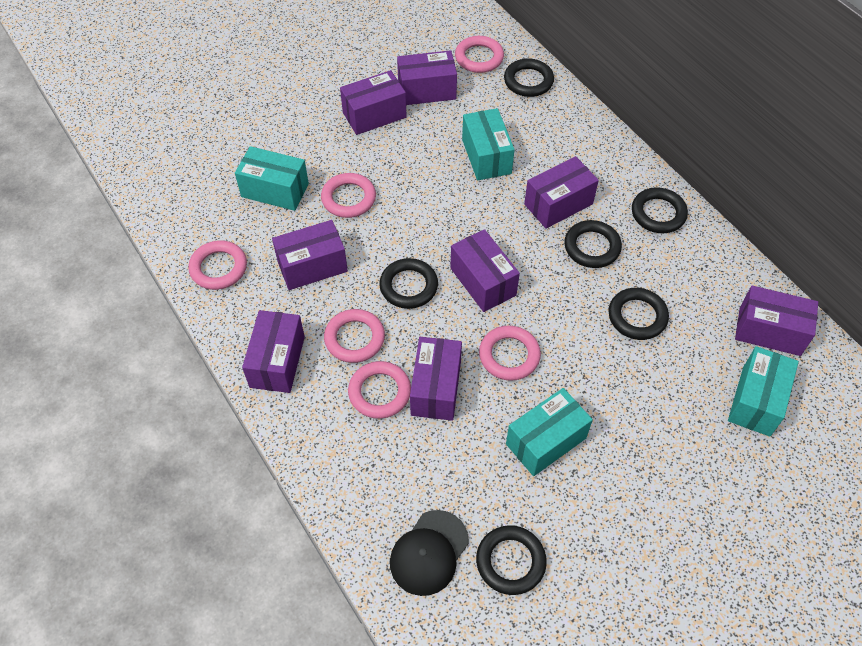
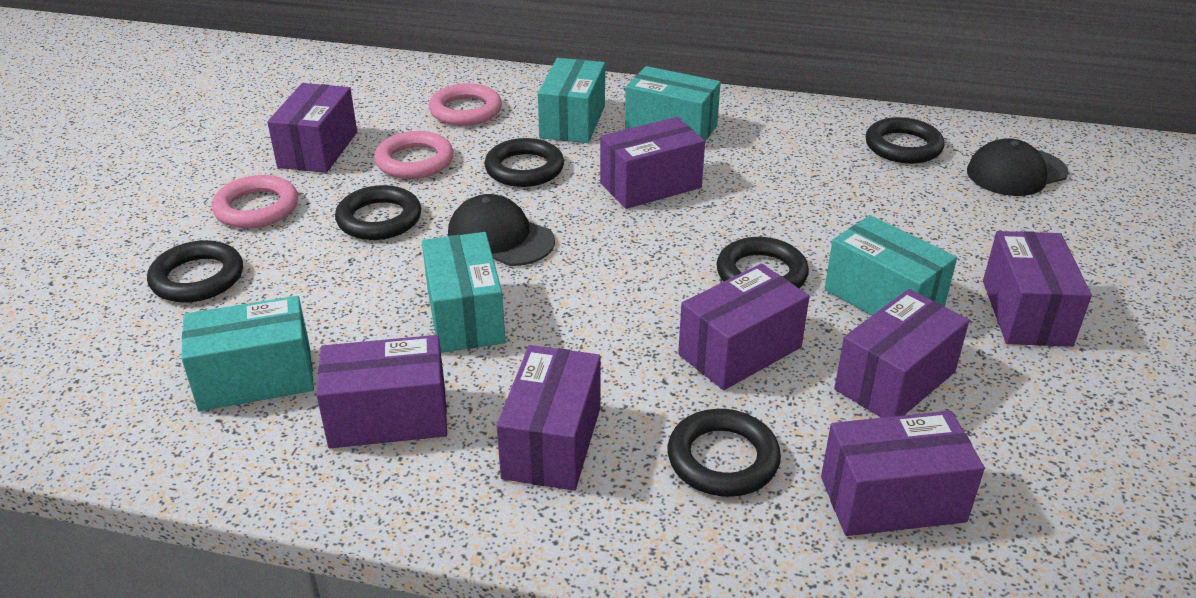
black cap: [390,510,469,596] = 1 -> [448,194,555,266] [967,138,1069,196] = 2
pink ring: [188,240,247,290] [321,173,376,218] [324,309,385,363] [348,361,411,419] [455,36,504,73] [479,325,541,381] = 6 -> [212,175,298,228] [374,131,454,179] [429,83,502,126] = 3
turquoise box: [235,146,309,211] [462,108,515,180] [506,388,593,476] [728,346,799,437] = 4 -> [181,296,314,411] [422,232,506,353] [538,58,605,143] [625,66,721,141] [824,215,957,315] = 5

